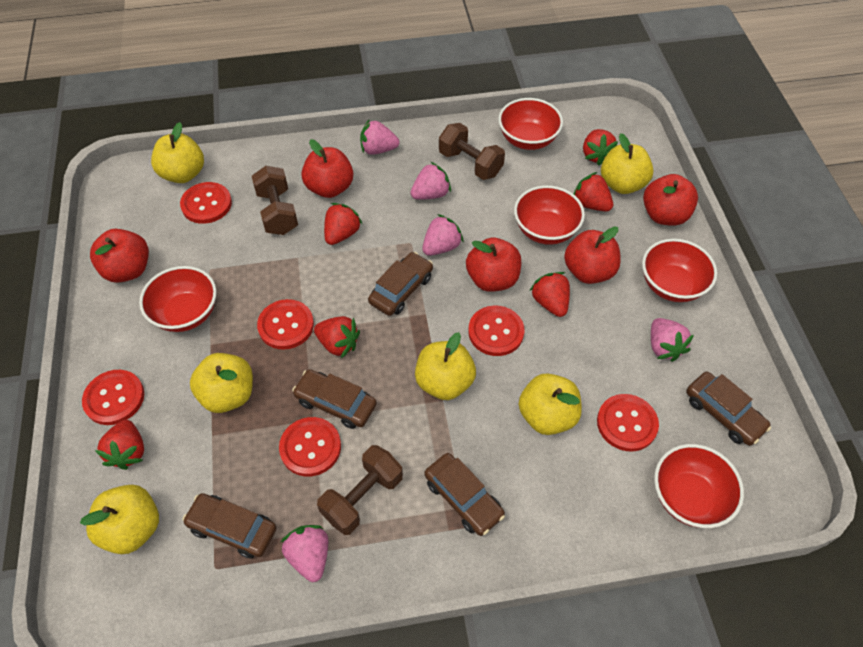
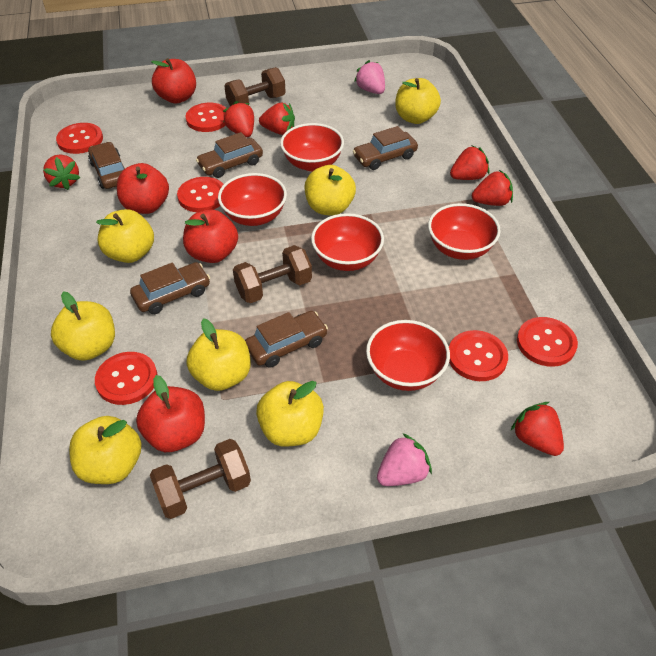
pink strawberry: [281,525,328,582] [360,119,400,155] [410,162,451,200] [422,214,464,256] [651,318,694,362] = 5 -> [354,60,385,94] [377,433,432,486] = 2
red apple: [90,229,149,283] [301,139,353,198] [466,238,521,292] [564,227,621,284] [643,174,698,225] = 5 -> [117,163,169,214] [136,375,205,452] [151,58,196,104] [183,210,238,263] = 4
yellow apple: [80,485,159,554] [151,122,204,183] [190,353,253,413] [415,332,476,400] [519,373,582,435] [601,133,654,194] = 6 -> [51,292,115,361] [69,416,142,484] [96,209,154,263] [187,318,251,391] [256,381,324,447] [305,165,356,216] [395,78,441,124] = 7

